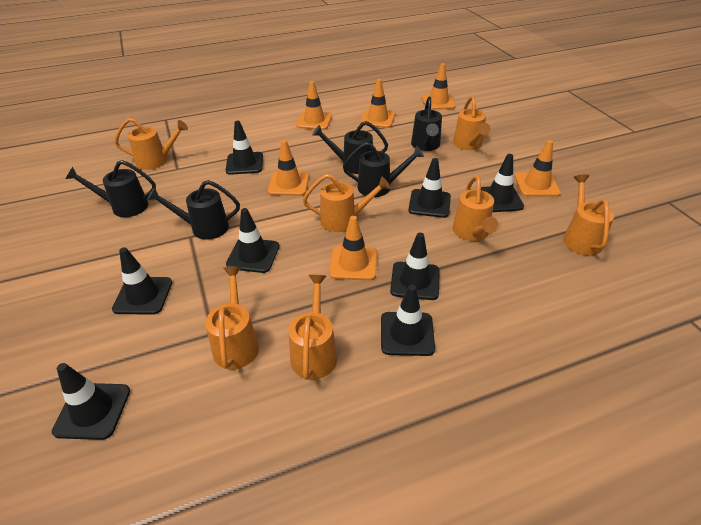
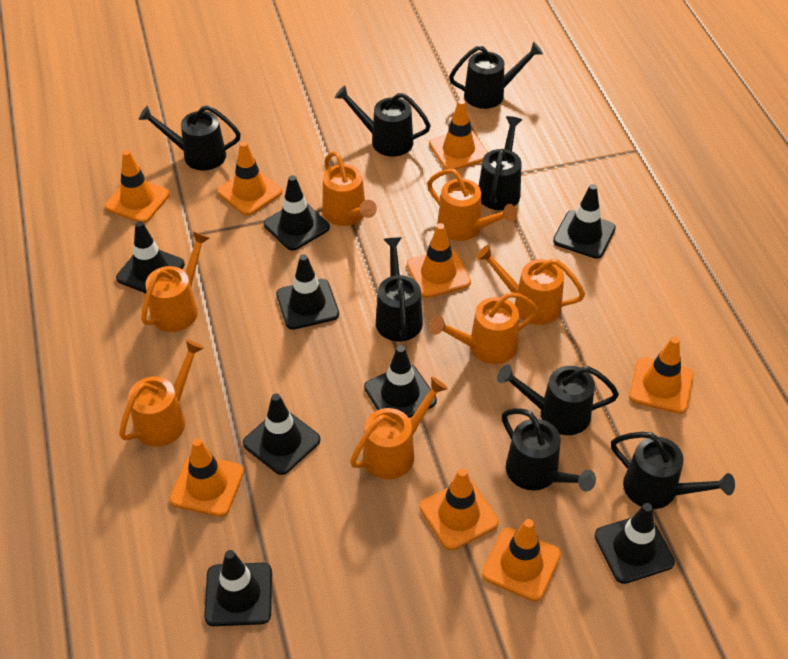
black watering can: [66,160,156,217] [147,180,240,240] [312,121,388,174] [343,142,424,197] [411,97,442,151] = 5 -> [139,105,241,171] [335,85,431,156] [376,237,423,341] [449,42,543,109] [479,116,522,210] [497,365,619,435] [502,408,596,491] [611,432,735,509] = 8
orange traffic cone: [268,140,309,196] [296,81,332,130] [330,216,377,281] [360,79,395,128] [422,63,456,110] [515,140,561,197] = 6 -> [105,150,170,223] [170,438,244,517] [217,141,282,216] [407,223,471,298] [420,468,499,550] [429,100,488,170] [482,519,561,602] [629,337,694,414] = 8

